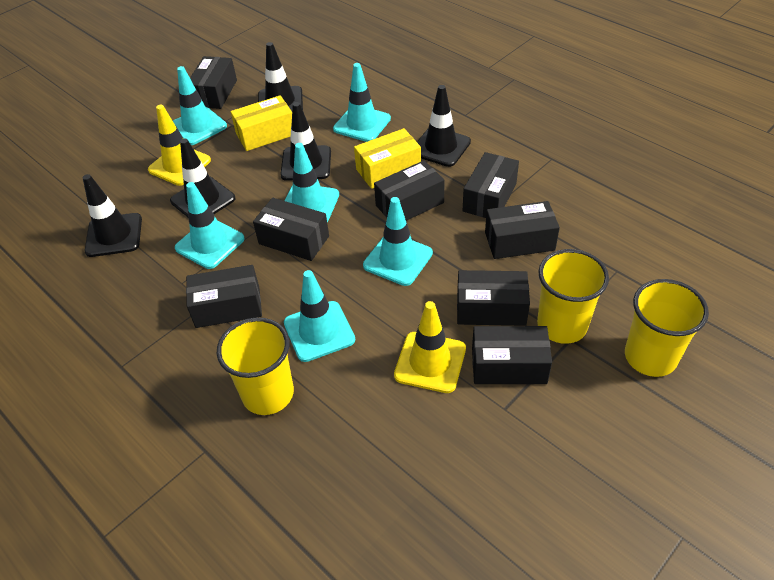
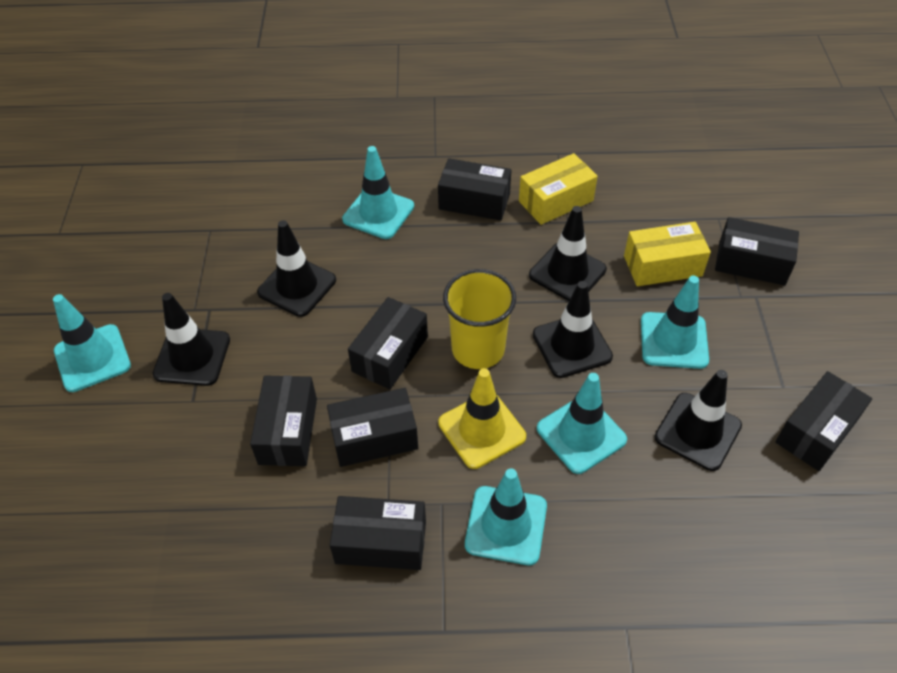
black box: [186,265,262,328] [190,56,237,109] [253,198,329,261] [374,160,445,221] [457,270,530,326] [463,152,519,218] [472,326,552,384] [485,201,560,259] = 8 -> [250,376,317,466] [327,388,418,467] [330,496,426,570] [348,297,428,389] [438,158,511,221] [715,217,799,286] [775,371,872,471] = 7
turquoise traffic cone: [173,66,227,145] [175,182,245,269] [284,143,339,222] [284,270,355,362] [333,63,391,142] [363,197,433,286] = 6 -> [53,294,131,392] [342,146,414,239] [465,469,547,565] [537,373,627,474] [641,275,709,369] = 5
yellow cup: [217,317,294,415] [537,249,609,344] [625,279,709,377] = 3 -> [443,269,516,369] = 1
yellow traffic cone: [148,105,211,186] [394,301,466,393] = 2 -> [438,368,526,469] = 1

